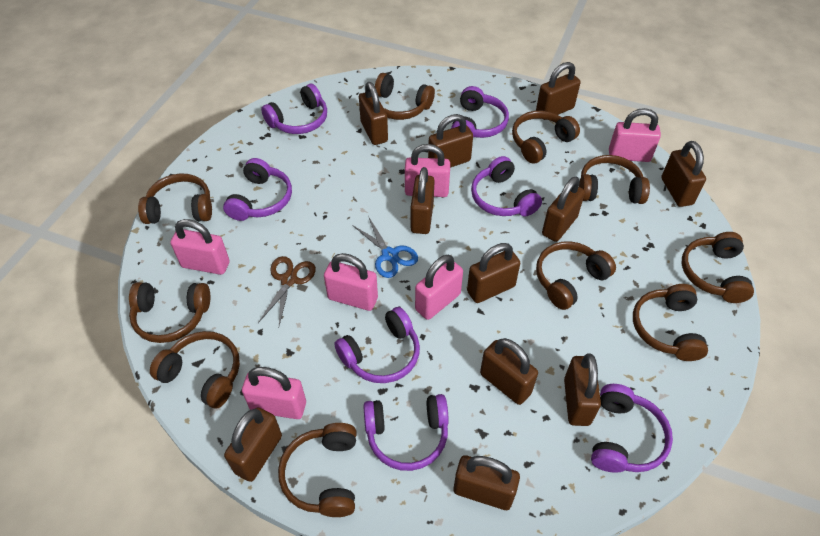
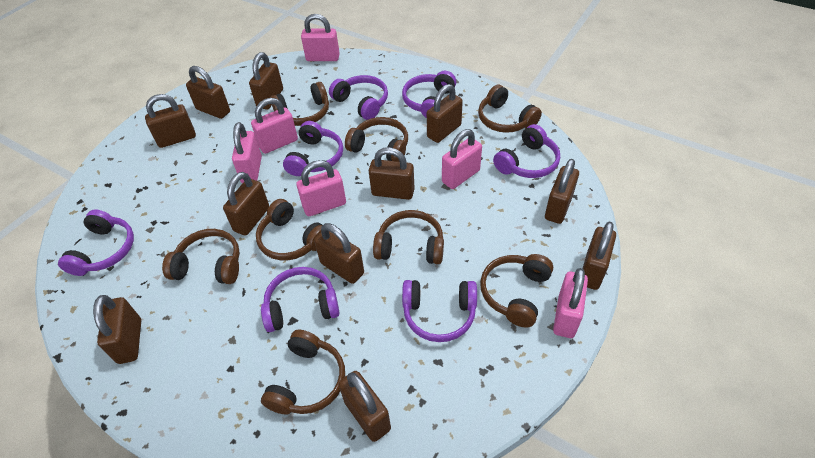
blue scissors: [352,216,418,278] = 1 -> none = 0
brown headphones: [129,282,210,343] [138,173,212,224] [150,331,240,408] [278,423,357,517] [375,73,435,120] [512,111,580,163] [536,241,616,310] [579,155,650,204] [633,284,708,361] [682,232,754,303] = 10 -> [162,229,240,284] [256,199,323,260] [261,329,345,414] [270,82,329,126] [345,117,408,162] [373,210,444,264] [478,85,542,133] [480,254,553,328] = 8
brown scissors: [258,256,316,326] = 1 -> none = 0

